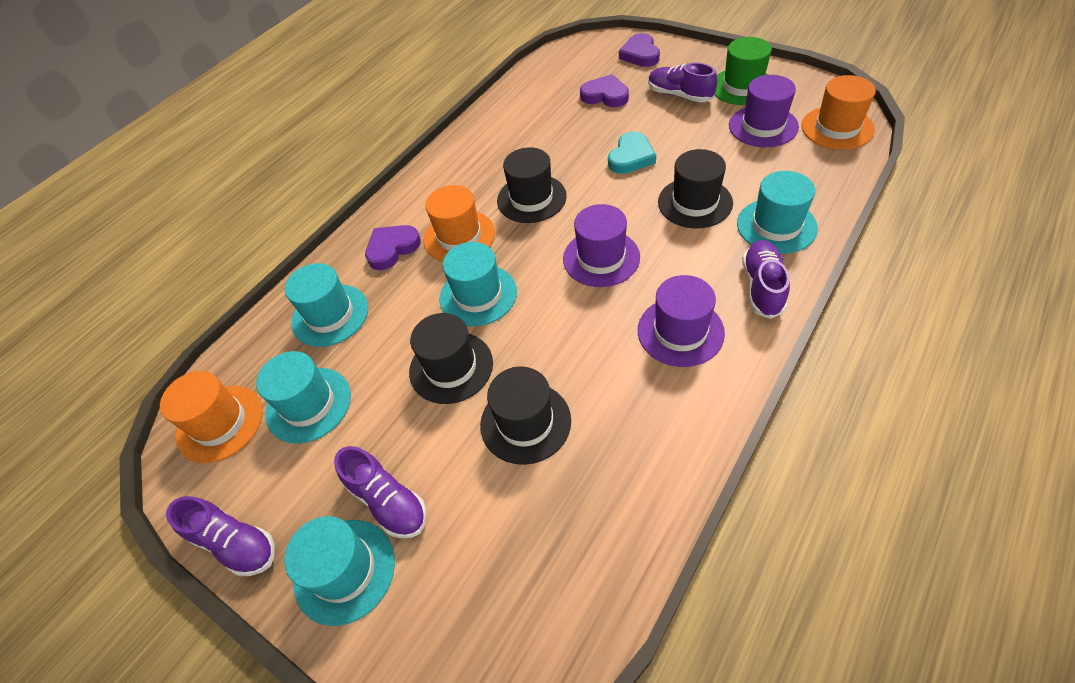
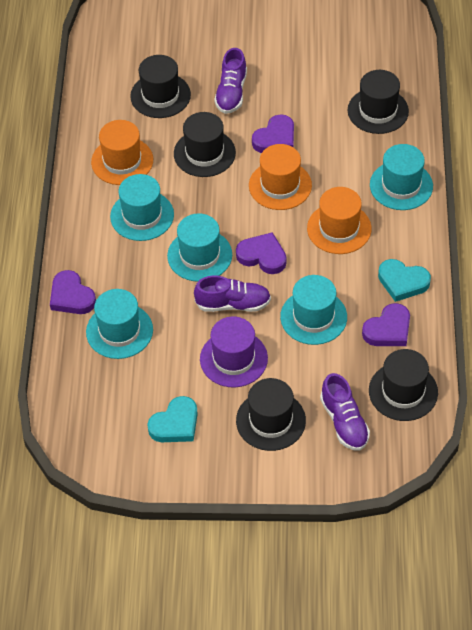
black hat: [409,313,493,404] [480,367,571,465] [497,147,567,223] [658,149,733,228] = 4 -> [130,55,191,118] [174,112,236,177] [236,378,306,451] [348,70,409,134] [369,349,438,421] = 5
green hat: [715,37,772,105] = 1 -> none = 0
purple hat: [563,204,640,287] [638,275,725,367] [729,75,799,147] = 3 -> [200,316,268,387] = 1
purple heart: [365,225,421,270] [580,74,629,107] [619,33,660,67] = 3 -> [50,270,96,314] [236,232,286,274] [252,114,294,153] [362,303,410,346] = 4
purple shoe: [166,496,275,576] [334,446,427,538] [648,62,717,103] [742,240,790,319] = 4 -> [194,275,271,312] [214,48,247,114] [320,373,370,451] = 3
turquoise heart: [608,131,656,174] = 1 -> [147,396,198,442] [378,259,431,302] = 2

